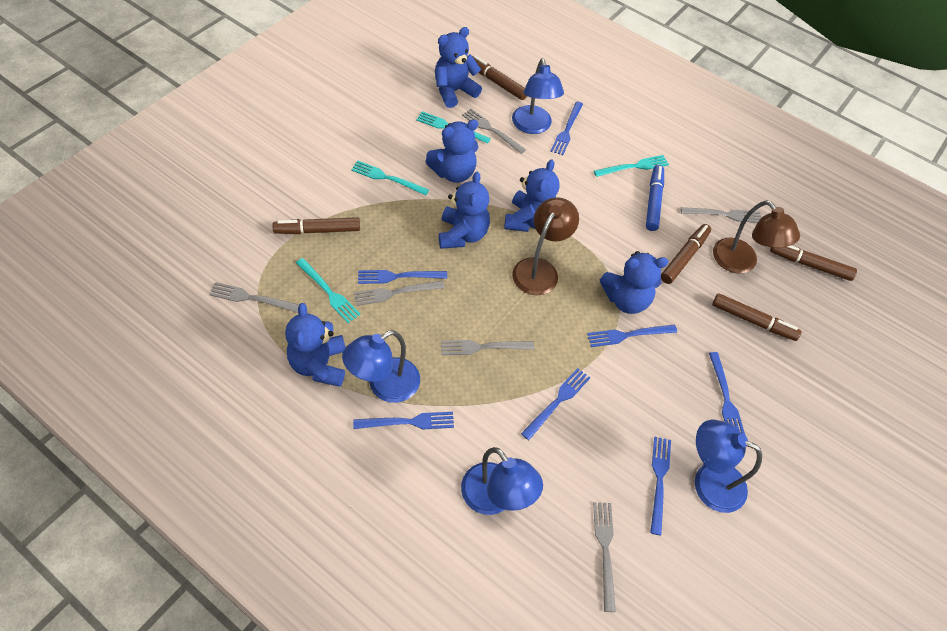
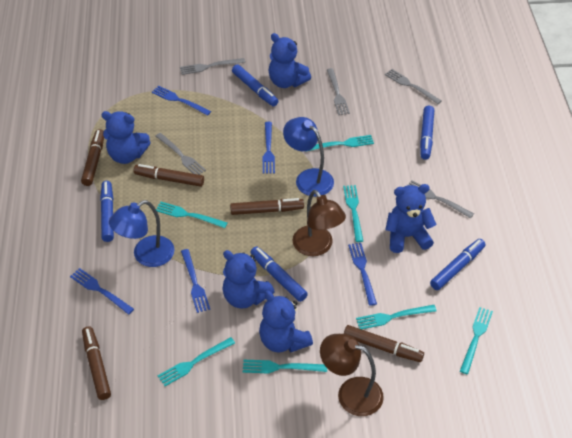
blue fork: [353,412,454,429] [358,270,447,284] [521,368,590,440] [550,101,583,155] [587,325,677,347] [650,437,671,535] [709,352,745,435] = 7 -> [70,268,134,315] [152,86,211,116] [181,249,210,313] [263,122,275,174] [348,243,377,306] = 5
blue lamp: [342,330,420,403] [461,447,543,515] [512,58,564,134] [695,420,762,513] = 4 -> [109,200,174,267] [283,117,334,197] = 2
blue marker: [646,165,664,231] = 1 -> [100,181,114,242] [232,64,278,106] [250,246,308,302] [420,106,434,160] [430,239,486,290] = 5
blue teddy bear: [285,303,345,387] [425,120,478,183] [435,27,482,108] [439,171,490,249] [504,159,560,232] [600,251,669,314] = 6 -> [102,111,151,164] [222,250,275,309] [259,290,313,353] [268,33,311,88] [385,184,437,253] = 5
grey fork: [209,282,299,313] [354,281,444,306] [441,340,534,355] [462,109,526,154] [593,502,616,612] [681,207,761,223] = 6 -> [155,133,206,175] [180,58,245,75] [327,68,350,115] [385,69,442,104] [407,180,474,218] = 5
turquoise fork: [296,258,361,323] [351,161,429,195] [416,111,491,144] [594,155,669,177] = 4 -> [156,202,228,228] [158,337,235,386] [243,360,327,374] [305,135,374,152] [343,185,363,242] [356,305,437,329] [460,307,493,374] = 7

